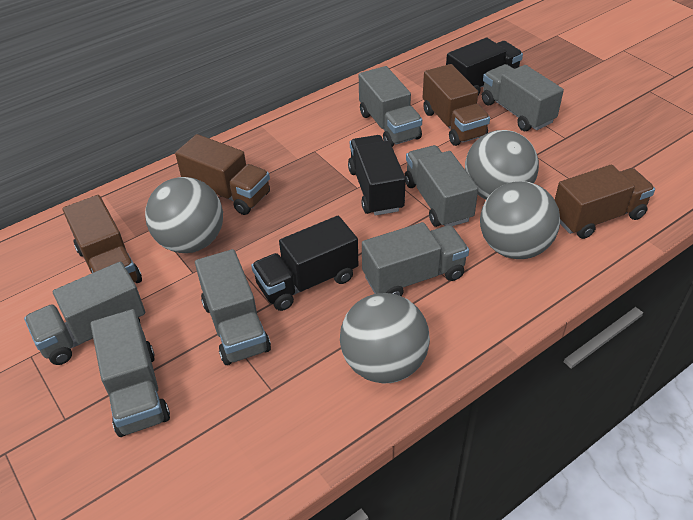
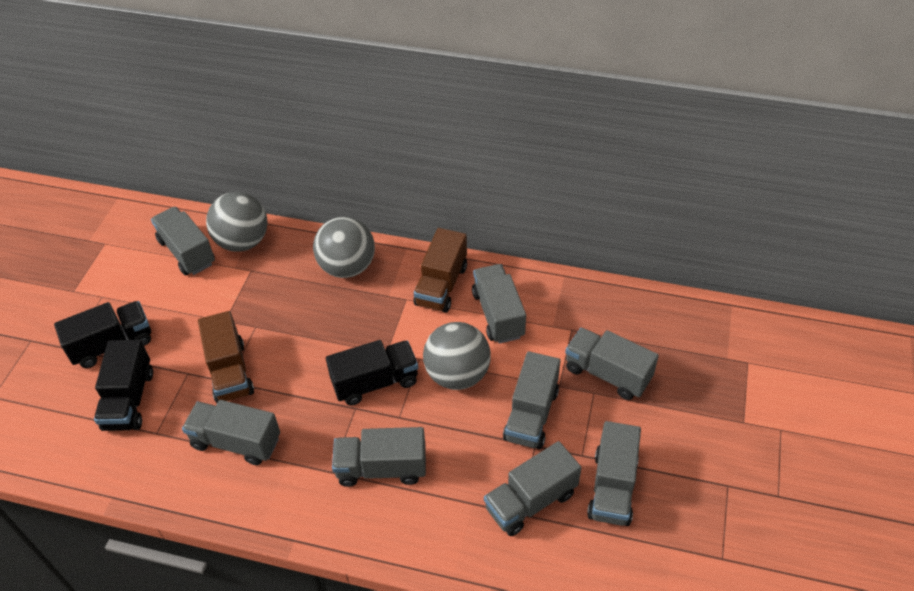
brown truck: [63,195,142,283] [175,134,270,215] [423,64,490,146] [555,165,655,239] = 4 -> [198,311,254,403] [414,228,467,313] = 2
grey ball: [145,177,223,253] [340,293,430,383] [465,130,539,199] [480,181,560,259] = 4 -> [206,192,268,252] [313,217,375,278] [423,322,490,390] = 3
grey truck: [24,262,145,365] [90,309,170,437] [195,249,271,365] [359,66,422,147] [362,222,469,296] [404,145,478,227] [482,64,564,131] = 7 -> [151,207,215,275] [182,400,280,465] [332,427,426,487] [472,264,526,344] [484,441,581,536] [503,351,560,449] [565,328,659,400] [587,421,641,526] = 8

